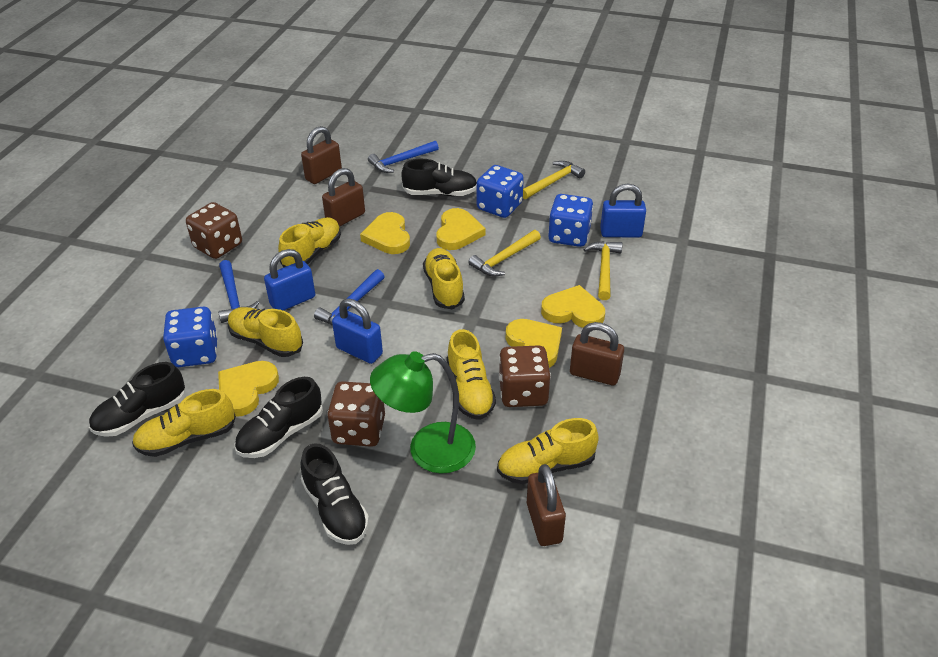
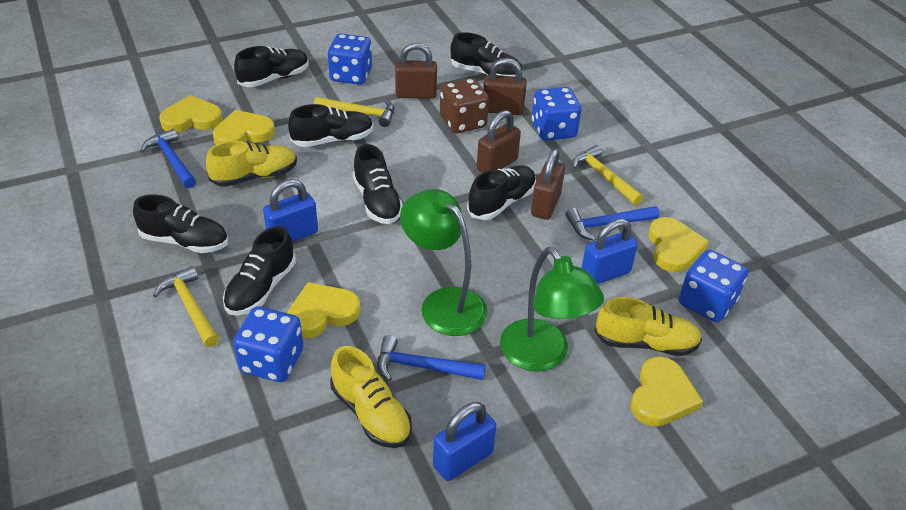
black shoe: [89,362,186,437] [234,377,323,458] [301,443,369,545] [401,159,477,196] = 4 -> [133,194,228,253] [223,226,296,316] [234,46,309,87] [288,104,373,147] [353,144,403,224] [451,32,522,77] [467,165,536,220] = 7
blue dice: [163,307,218,367] [477,165,524,218] [548,194,593,247] = 3 -> [233,306,303,382] [328,34,372,85] [532,87,581,141] [679,249,748,322] = 4
brown dice: [186,202,242,259] [327,381,385,447] [499,345,551,407] = 3 -> [440,78,489,133] = 1
green lamp: [370,351,476,474] = 1 -> [400,189,487,336] [500,247,604,371] = 2
yellow shoe: [132,389,236,457] [228,307,303,357] [278,217,341,267] [423,248,465,310] [447,329,496,420] [497,418,599,484] = 6 -> [206,141,297,187] [330,346,412,448] [595,297,702,356] = 3

